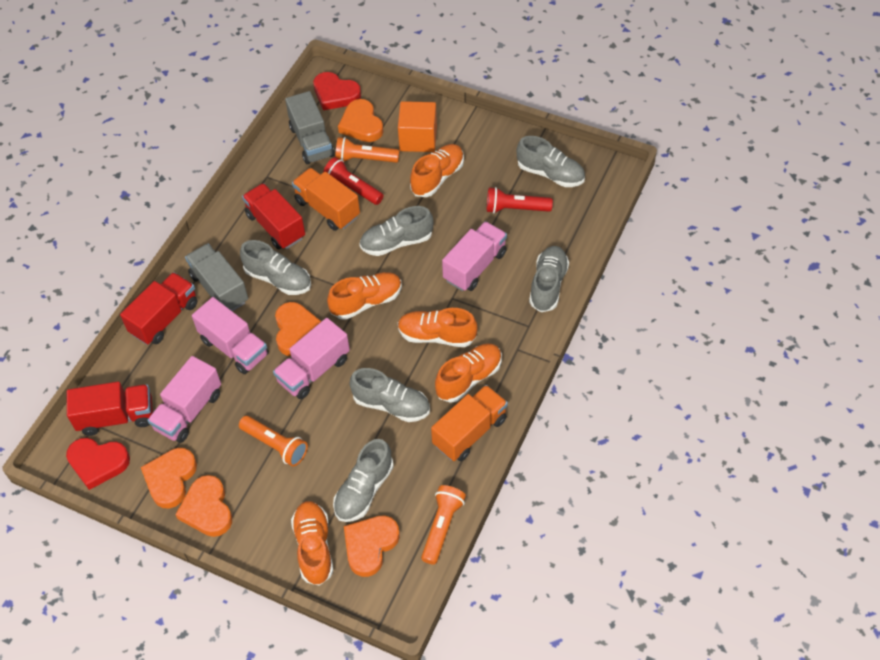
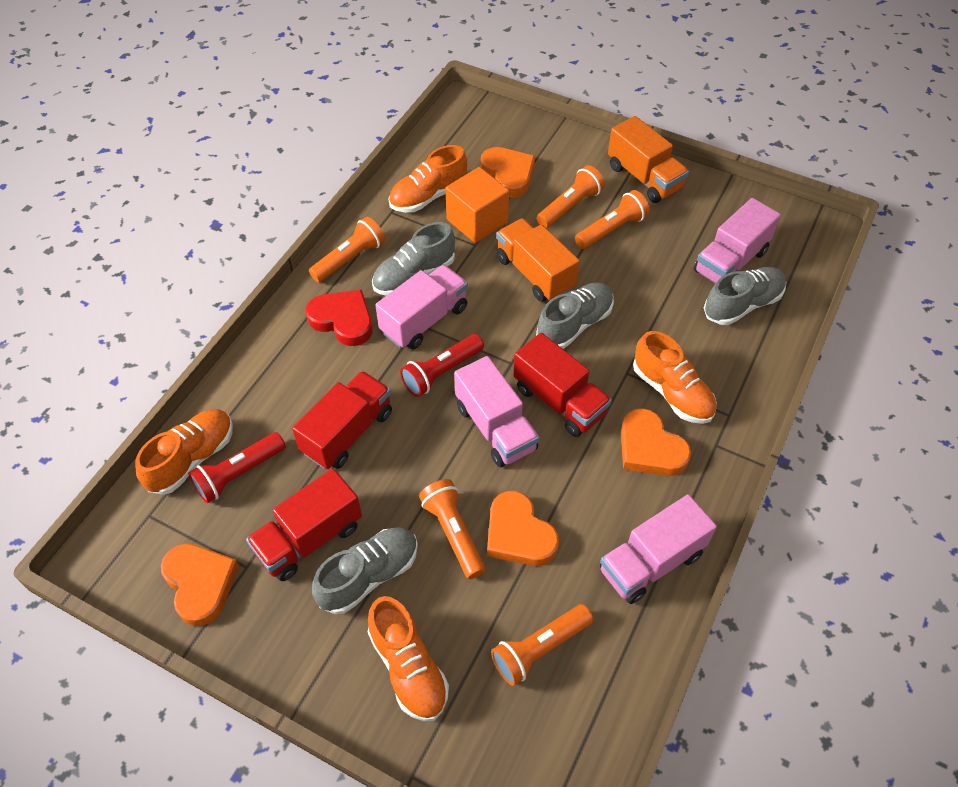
grey shoe: [240,240,311,295] [333,439,394,522] [349,368,430,422] [359,206,433,256] [516,136,585,187] [529,246,569,312] = 6 -> [312,527,418,614] [372,222,455,296] [536,282,614,349] [704,267,786,325] = 4
grey truck: [185,244,248,311] [285,91,335,164] = 2 -> none = 0
orange flashlight: [239,416,308,466] [335,137,399,163] [421,485,466,565] = 3 -> [309,217,385,283] [419,479,486,579] [491,604,593,686] [537,165,605,228] [575,190,650,249] = 5
orange heart: [141,448,197,509] [175,475,232,537] [275,302,322,356] [338,99,384,142] [344,515,400,577] = 5 -> [161,543,239,626] [480,147,535,198] [487,491,559,566] [621,408,691,476] = 4
orange shoe: [291,501,333,586] [327,272,402,320] [398,308,478,347] [410,144,464,197] [435,343,502,403] = 5 -> [135,409,233,495] [368,596,449,721] [388,145,467,213] [633,331,717,424] = 4
red heart: [66,438,130,490] [313,72,361,110] = 2 -> [306,290,373,346] = 1

